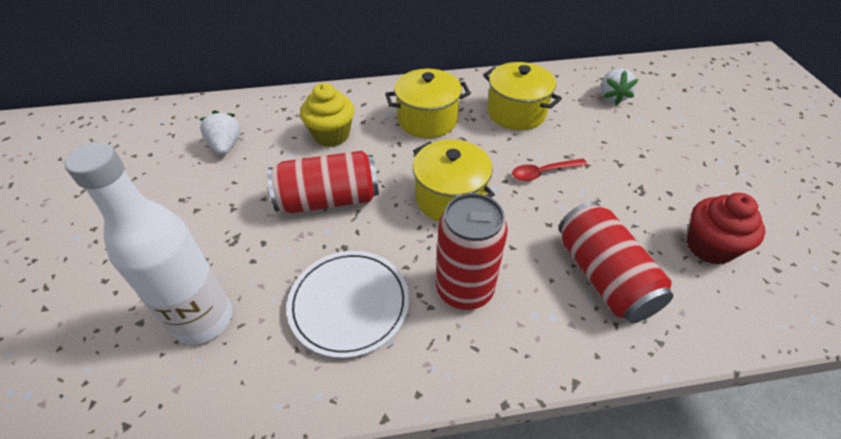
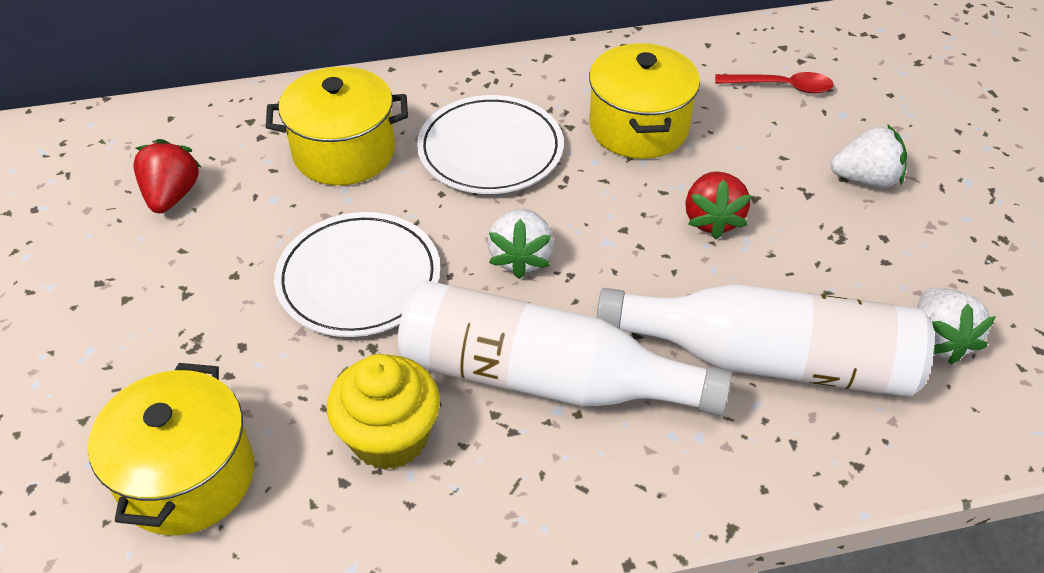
red can: [267,151,379,214] [436,193,508,310] [559,202,673,323] = 3 -> none = 0
red cupcake: [687,193,765,265] = 1 -> none = 0
red strawberry: none = 0 -> [133,139,201,213] [685,171,752,239] = 2
white bottle: [64,142,233,345] = 1 -> [398,280,732,416] [596,284,934,397] = 2
white plate: [287,251,409,358] = 1 -> [274,212,440,337] [417,95,564,194] = 2
white strawberry: [199,110,241,155] [600,68,639,105] = 2 -> [487,209,554,279] [831,124,907,187] [917,288,996,365] = 3

